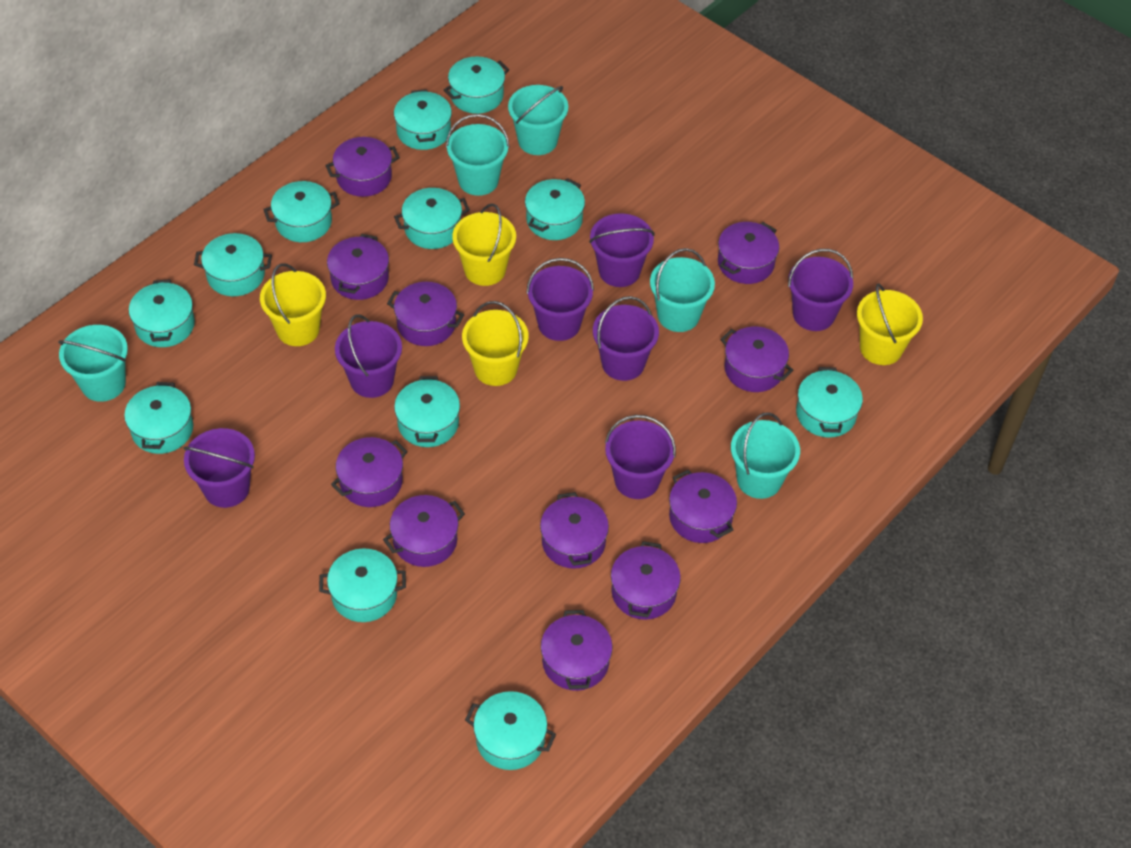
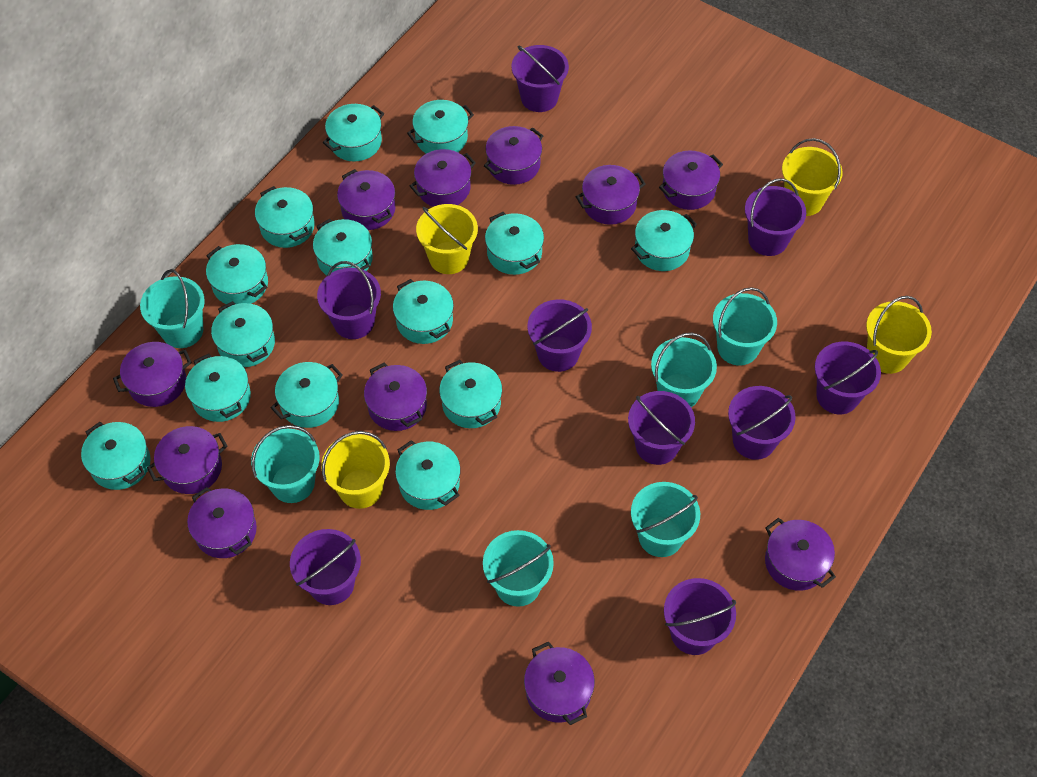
purple bucket: [184,428,255,508] [335,315,402,398] [526,258,594,341] [589,213,655,287] [593,296,659,381] [605,415,676,499] [788,249,853,331] = 7 -> [290,529,361,605] [317,261,381,339] [512,45,569,112] [528,299,592,372] [628,391,695,465] [664,578,736,655] [728,386,796,460] [745,178,806,256] [815,342,881,414] = 9
turquoise bucket: [58,325,128,402] [446,114,510,196] [508,85,568,155] [650,248,715,332] [731,412,800,499] = 5 -> [140,269,205,348] [251,425,320,503] [483,530,554,607] [631,482,700,557] [651,333,717,407] [713,287,777,366] = 6
turquoise pot: [124,382,193,454] [129,279,195,347] [194,233,272,296] [263,181,340,242] [319,548,406,622] [394,89,452,150] [394,188,470,249] [394,376,460,447] [444,56,509,114] [465,691,556,770] [525,178,585,240] [796,367,863,438] = 12 -> [81,422,151,490] [185,354,251,422] [206,244,268,306] [211,301,275,367] [255,186,315,248] [271,362,343,428] [313,219,373,275] [323,104,384,162] [393,279,454,344] [395,440,461,510] [407,100,474,153] [439,360,502,428] [485,212,544,275] [631,210,697,271] = 14

